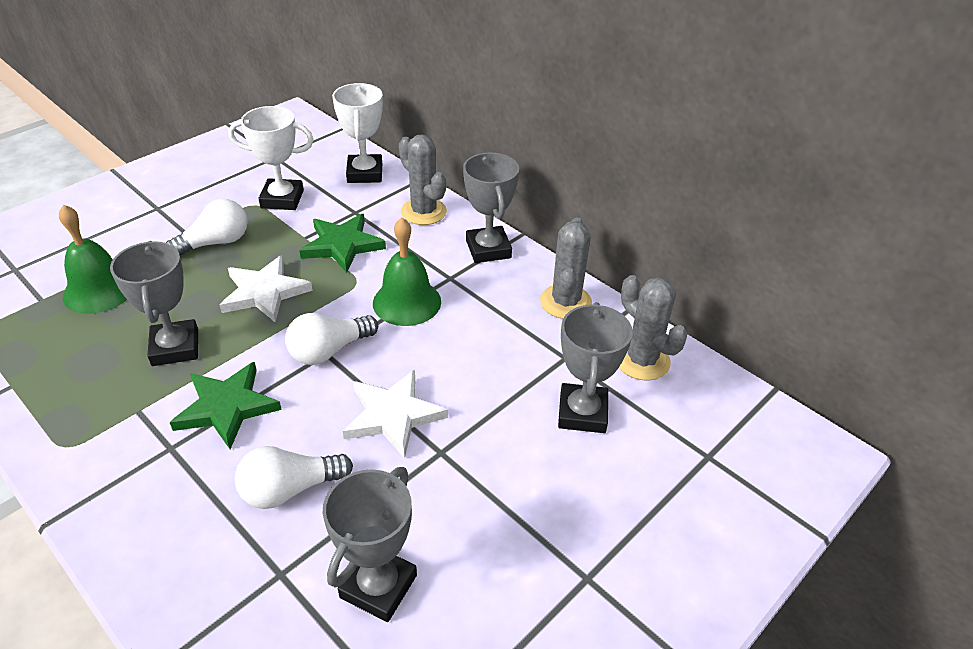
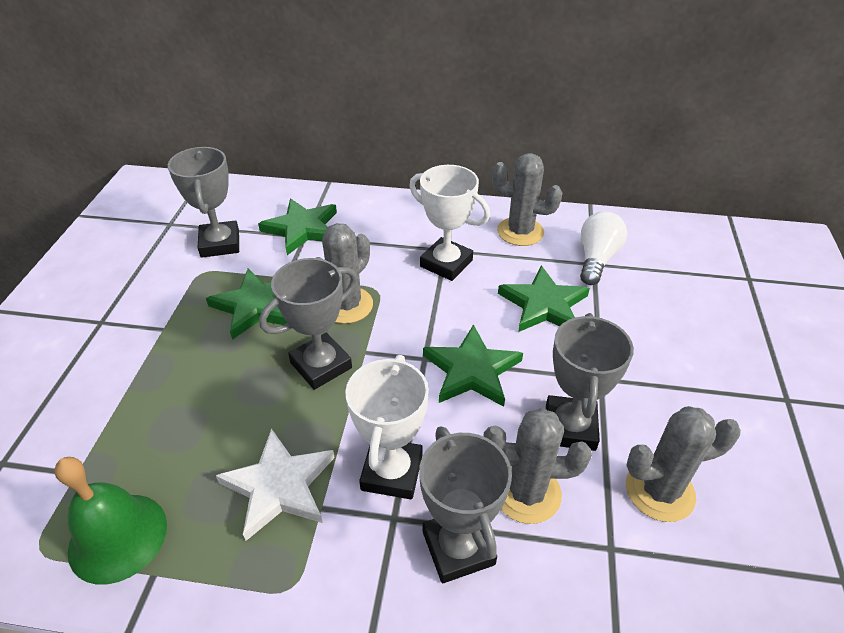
green bell: [59,205,127,314] [373,218,441,326] = 2 -> [54,457,167,584] = 1
green star: [170,362,282,449] [300,214,386,273] = 2 -> [206,268,287,340] [258,199,337,255] [423,324,523,407] [498,266,590,332] = 4
grey cactus: [399,134,447,225] [540,217,592,319] [619,275,687,381] = 3 -> [316,223,373,324] [483,408,592,524] [492,153,562,246] [626,406,741,522] = 4
white light bulb: [166,199,248,255] [235,446,353,509] [285,313,378,365] = 3 -> [580,211,627,285] = 1
white star: [220,255,313,322] [343,370,448,458] = 2 -> [216,428,335,541] = 1

